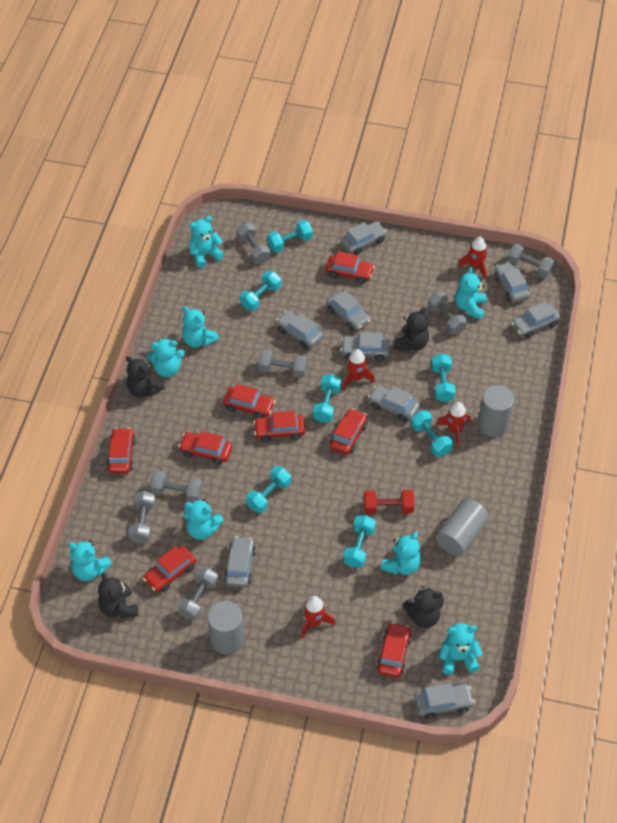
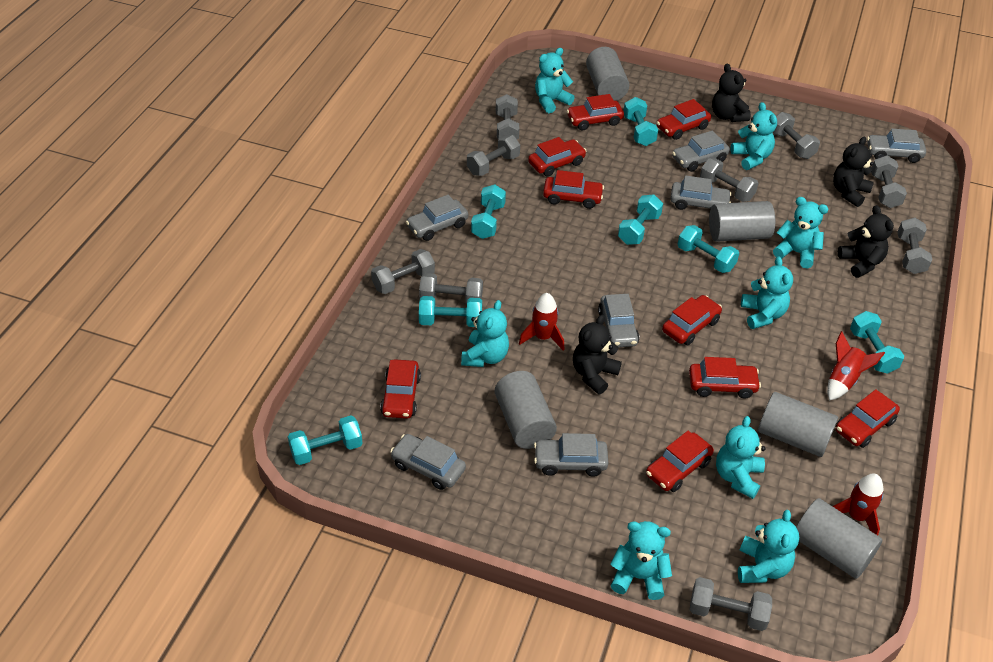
grey car: [224,536,256,587] [276,311,323,349] [327,290,371,331] [340,332,390,361] [341,221,387,255] [368,385,420,422] [414,683,475,719] [494,262,530,303] [511,301,560,339] = 9 -> [390,434,466,490] [406,195,468,241] [534,433,608,477] [598,294,639,347] [670,175,732,210] [672,131,730,172] [867,129,926,163] = 7
grey cylinder: [207,601,244,655] [436,499,489,556] [478,385,514,437] = 3 -> [495,371,557,449] [586,47,629,101] [709,201,775,242] [758,392,838,457] [796,498,883,579] = 5
grey dumbbell: [128,491,156,544] [150,471,203,502] [177,567,218,621] [237,223,270,264] [258,349,307,378] [428,292,467,334] [507,244,555,278] = 7 -> [371,249,435,294] [419,273,483,304] [467,135,520,176] [496,94,519,139] [690,577,772,631] [700,158,758,202] [773,112,820,159] [871,155,907,208] [898,218,932,274] = 9
red car: [107,428,136,474] [143,546,196,592] [178,431,232,465] [223,384,275,418] [253,411,306,442] [326,251,375,284] [330,408,367,455] [376,622,412,678] = 8 -> [380,359,421,419] [528,137,587,177] [543,170,604,209] [566,94,624,130] [646,431,714,492] [656,99,711,140] [662,295,722,345] [689,357,761,399] [836,389,900,448] = 9
red dumbbell: [364,490,414,514] = 1 -> none = 0
red rocket: [301,596,336,639] [343,349,375,390] [436,402,471,447] [458,237,488,279] = 4 -> [519,293,565,351] [827,331,885,401] [833,474,883,535] = 3

